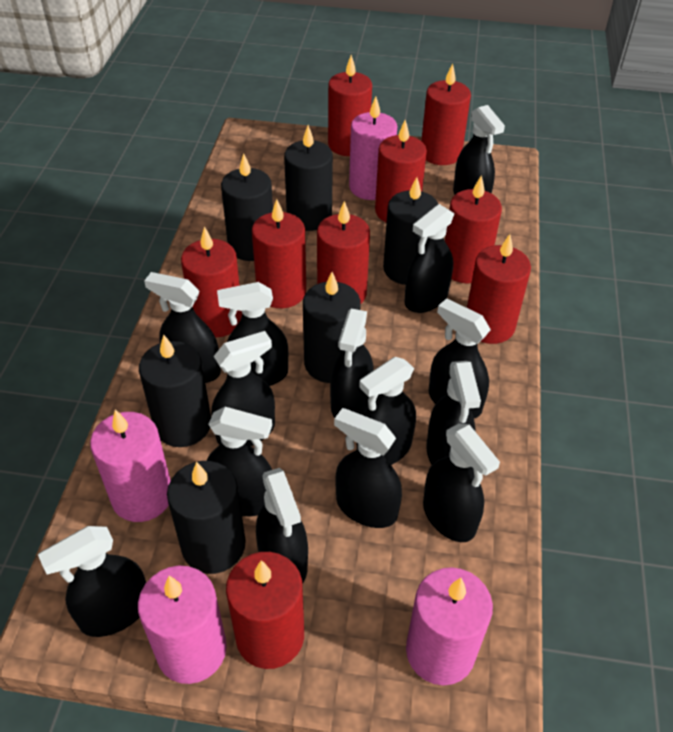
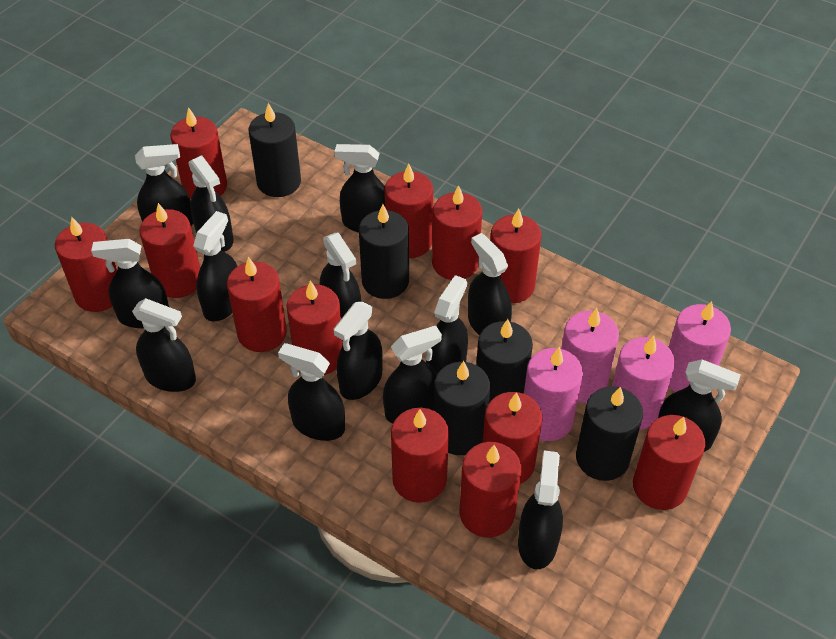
black candle: [139,334,211,447] [167,461,246,574] [221,153,273,261] [284,125,333,231] [303,272,361,383] [383,177,438,285] = 6 -> [249,103,301,197] [359,204,409,299] [434,361,490,455] [476,319,533,403] [576,386,643,481] = 5
red candle: [181,226,242,338] [226,552,304,669] [252,199,306,308] [317,201,370,304] [328,55,372,156] [375,120,427,223] [421,63,471,165] [445,175,502,283] [467,234,531,344] = 9 -> [55,216,117,312] [140,203,200,298] [171,107,227,199] [227,257,287,352] [287,281,343,375] [385,163,433,258] [391,408,449,503] [432,185,482,280] [460,442,521,538] [483,392,542,484] [490,208,541,303] [633,415,705,510] = 12

